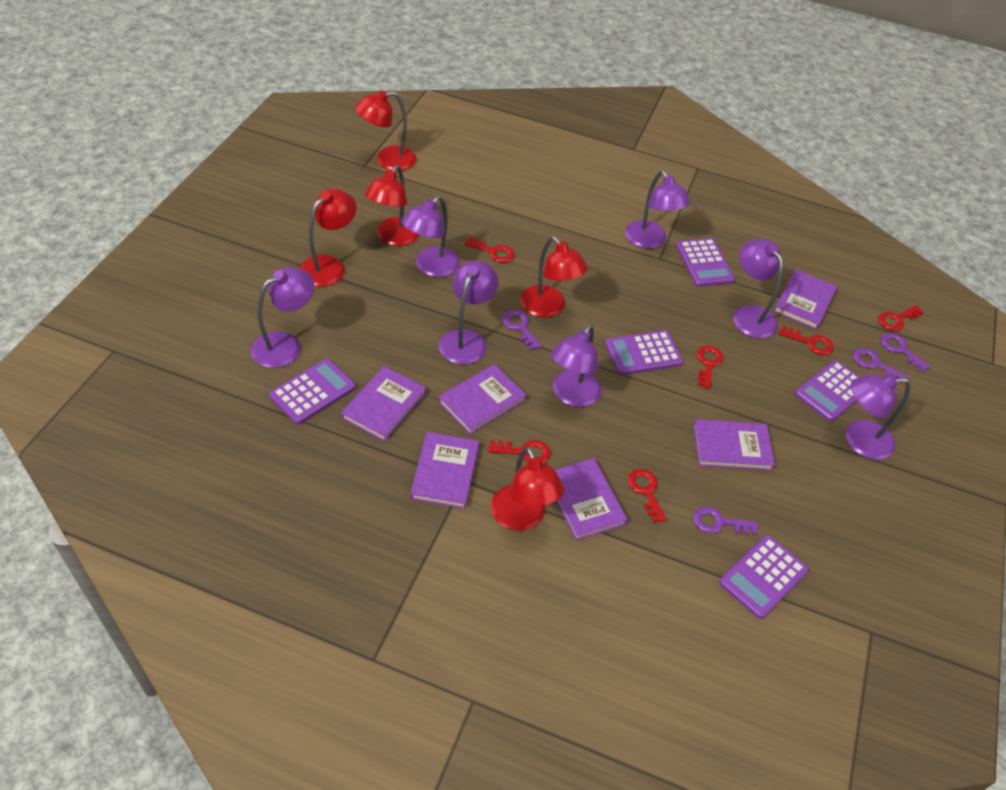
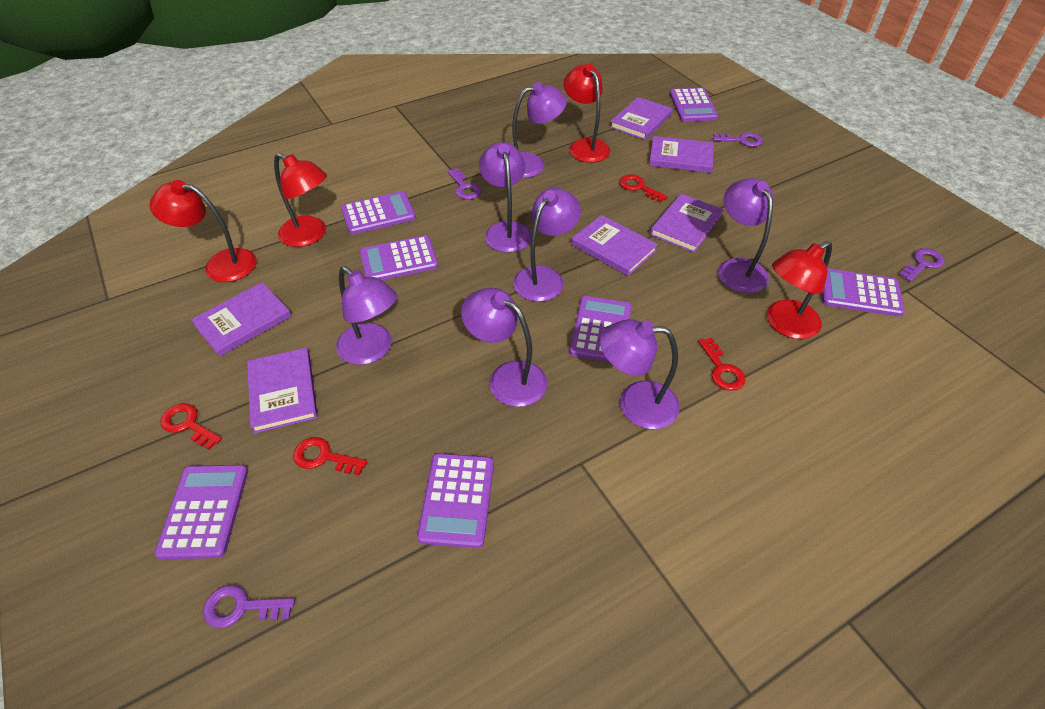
purple calculator: [269,359,356,424] [605,330,683,375] [676,238,735,287] [719,535,809,619] [795,360,859,422] = 5 -> [154,465,248,559] [341,191,416,235] [360,235,438,280] [417,453,494,548] [570,296,632,362] [669,88,718,122] [822,268,905,317] = 7
red key: [464,237,515,263] [488,440,551,463] [628,469,667,523] [697,345,723,389] [779,326,834,355] [878,305,924,331] = 6 -> [161,403,222,450] [293,437,367,475] [619,174,668,202] [698,337,746,391] = 4
red lamp: [299,189,357,287] [355,90,417,171] [365,165,419,246] [491,447,565,531] [520,236,588,318] = 5 -> [149,180,257,282] [274,153,327,247] [563,64,610,163] [767,241,832,339] = 4

